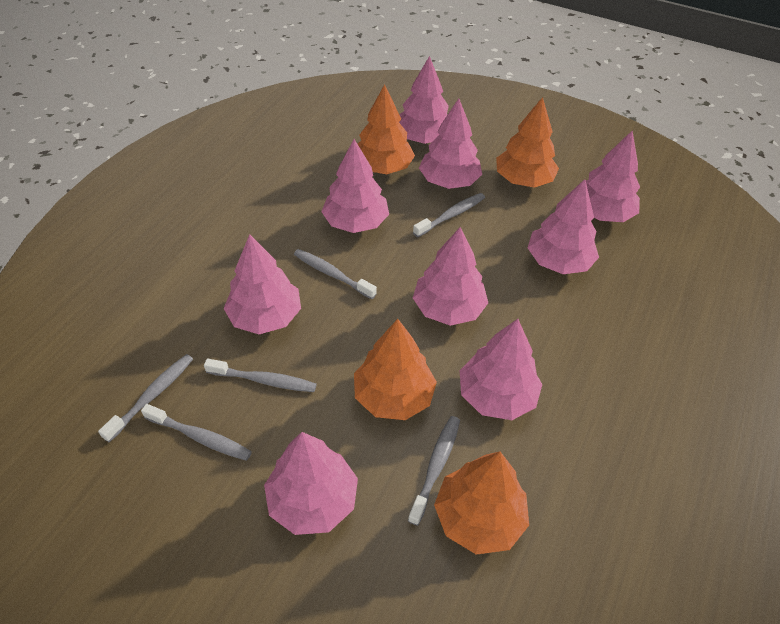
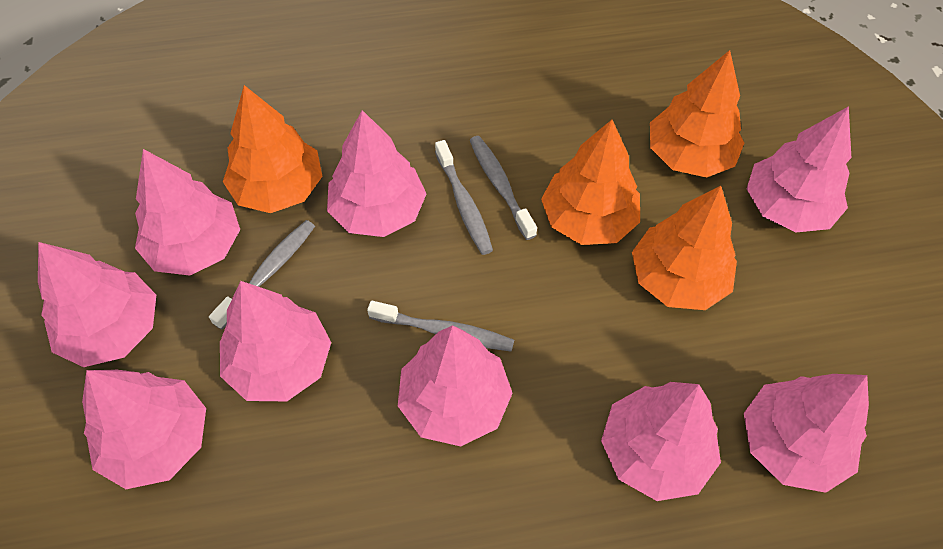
grey toothbrush: [98,354,193,442] [141,404,252,461] [204,359,317,392] [294,249,377,299] [408,416,460,526] [413,193,485,237] = 6 -> [209,220,315,330] [367,301,514,352] [435,140,493,255] [470,136,537,240] = 4

